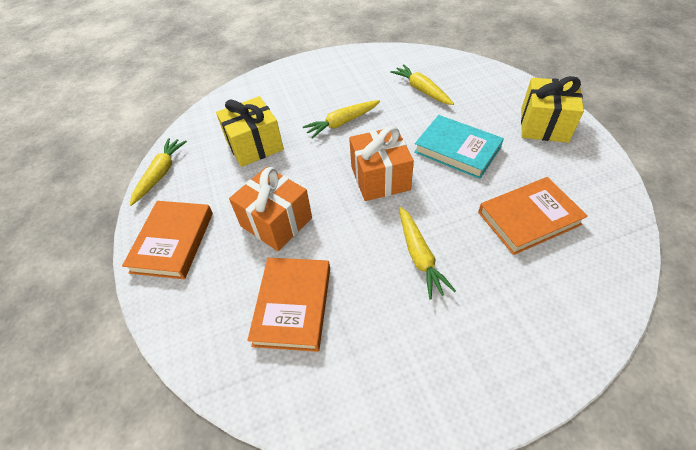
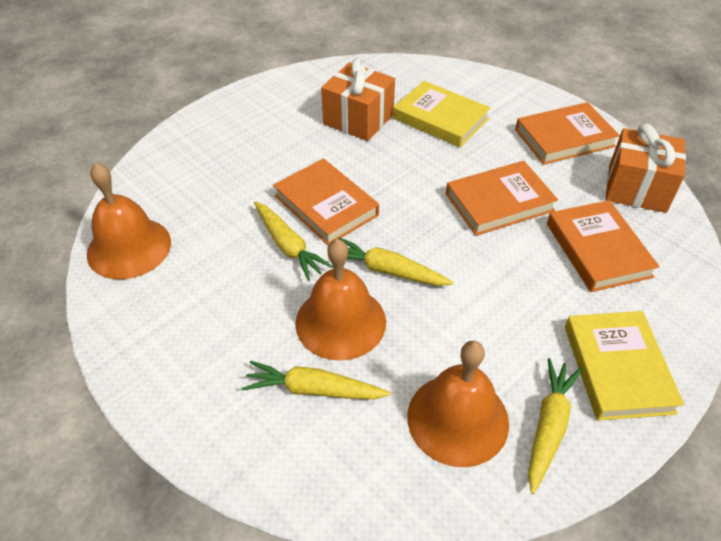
orange bell: none = 0 -> [87,163,171,279] [295,239,386,361] [407,341,509,467] = 3
orange book: [122,201,213,279] [247,258,330,352] [478,177,588,255] = 3 -> [273,158,379,245] [446,161,558,236] [515,102,620,165] [547,200,659,292] = 4
turquoise book: [414,115,504,179] = 1 -> none = 0
yellow book: none = 0 -> [393,81,491,147] [565,311,684,421] = 2
yellow gift: [216,96,284,167] [521,76,584,143] = 2 -> none = 0

